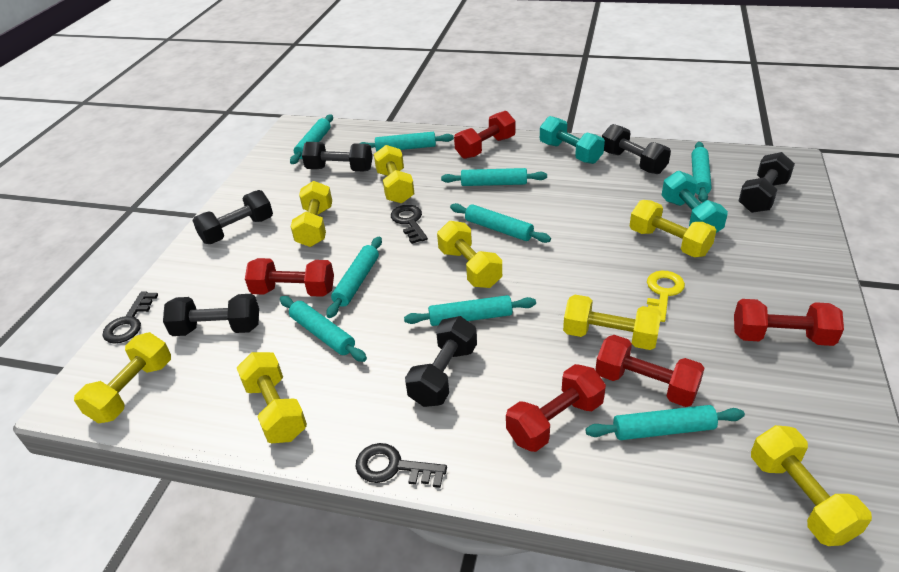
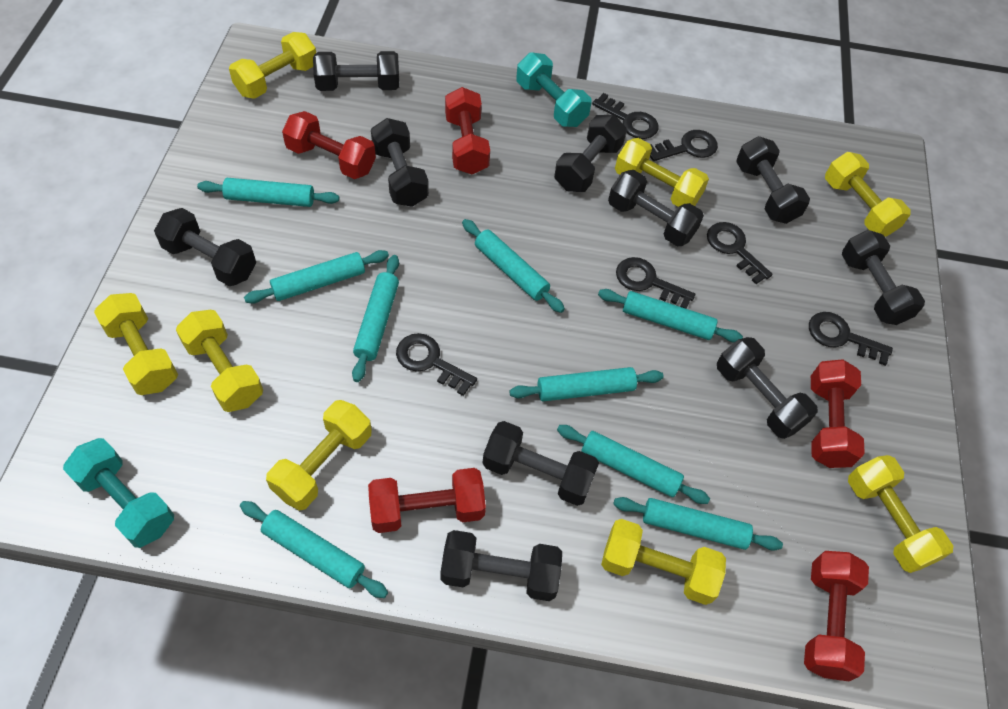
black dumbbell: [163,294,259,336] [192,190,273,244] [302,142,373,171] [405,316,477,407] [602,124,671,174] [739,152,795,213] = 6 -> [154,208,256,286] [313,51,399,91] [371,118,429,207] [440,530,562,601] [483,421,599,506] [554,115,627,192] [608,170,704,246] [717,337,818,439] [736,136,810,224] [842,230,925,325] = 10
black key: [102,291,158,344] [355,443,447,488] [391,205,428,244] = 3 -> [396,333,477,396] [592,93,659,139] [616,257,695,309] [650,130,718,161] [707,222,773,284] [809,312,893,366] = 6
yellow key: [647,271,685,322] = 1 -> none = 0

